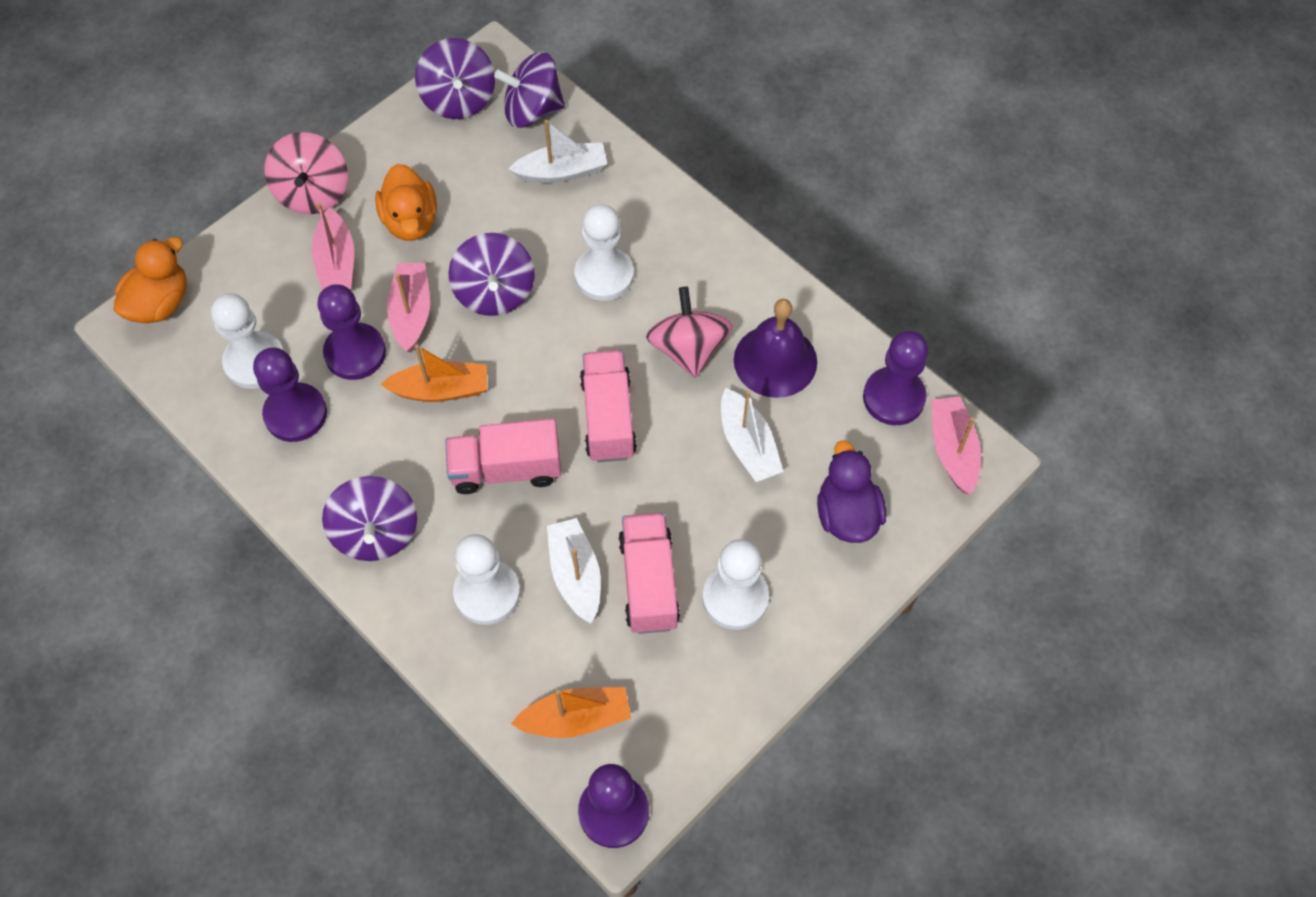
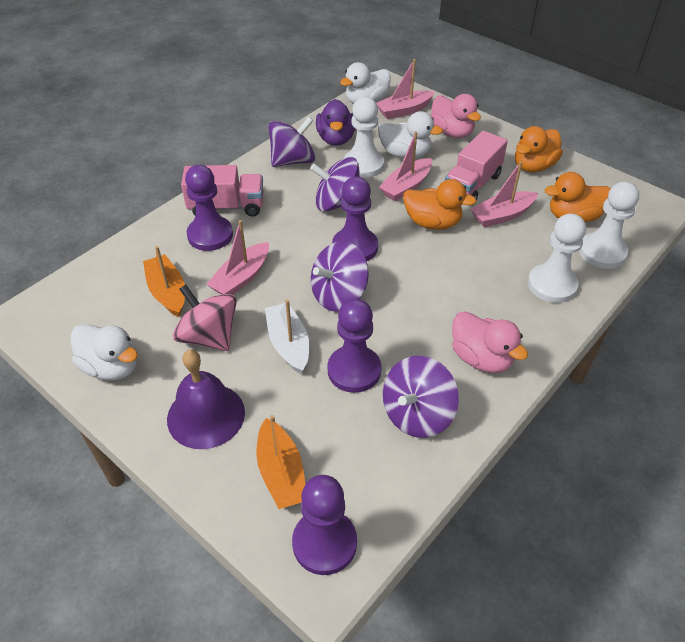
orange duck: [113,237,187,323] [375,164,437,241] = 2 -> [403,179,477,230] [515,126,563,172] [545,172,611,222] = 3
pink boat: [312,203,354,290] [387,263,430,352] [931,396,981,495] = 3 -> [206,220,269,295] [377,59,435,119] [379,131,432,201] [471,161,538,227] = 4
pink duck: none = 0 -> [431,94,481,138] [452,311,528,373] = 2
pink spinning top: [264,132,348,214] [646,287,733,378] = 2 -> [173,284,237,351] = 1
pink truck: [445,419,561,494] [580,350,637,462] [618,512,680,634] = 3 -> [181,165,263,217] [445,131,508,200] = 2
white boat: [509,120,607,183] [547,518,601,623] [721,388,784,482] = 3 -> [265,299,309,374] = 1
white duck: none = 0 -> [71,324,138,380] [340,62,391,104] [378,111,443,159] = 3
white pawn: [211,293,284,389] [453,534,520,625] [574,204,634,301] [703,539,769,630] = 4 -> [344,97,384,178] [528,213,586,303] [579,181,639,269] = 3

